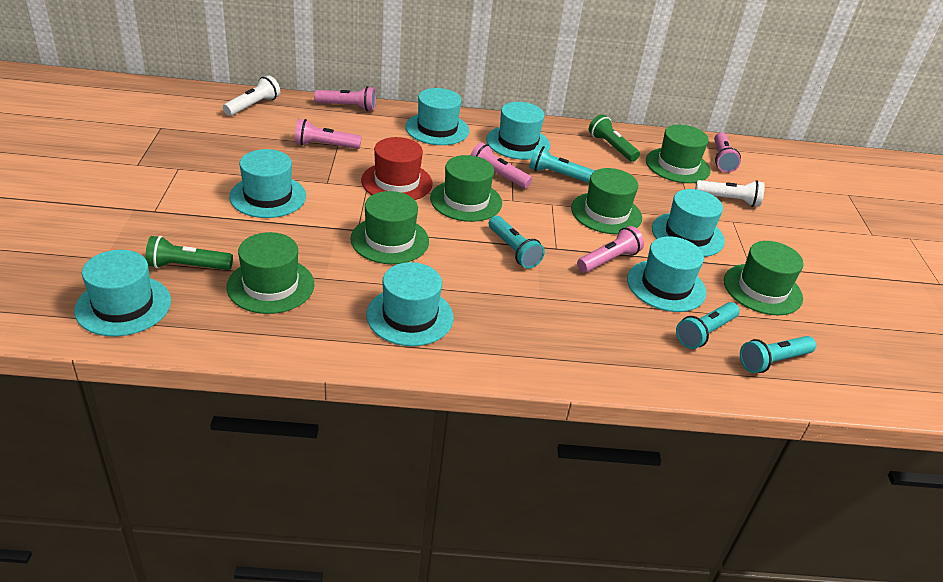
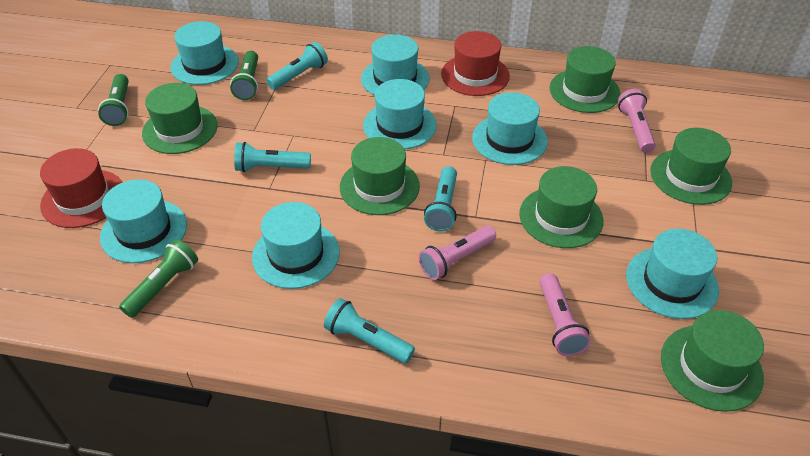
green flashlight: [145,236,233,270] [589,115,640,162] = 2 -> [98,74,129,126] [119,239,198,318] [230,51,258,100] = 3
pink flashlight: [295,119,362,149] [314,86,376,111] [471,142,532,189] [577,226,644,273] [714,132,741,173] = 5 -> [419,226,496,280] [540,273,591,356] [618,89,656,153] = 3
red hat: [361,137,433,200] = 1 -> [40,148,123,228] [441,31,510,96] = 2
white flashlight: [223,75,280,116] [695,180,765,207] = 2 -> none = 0

